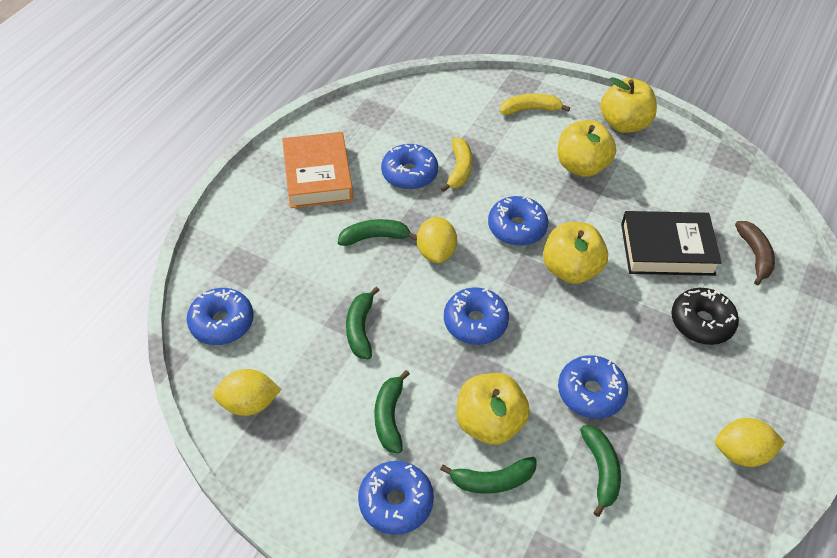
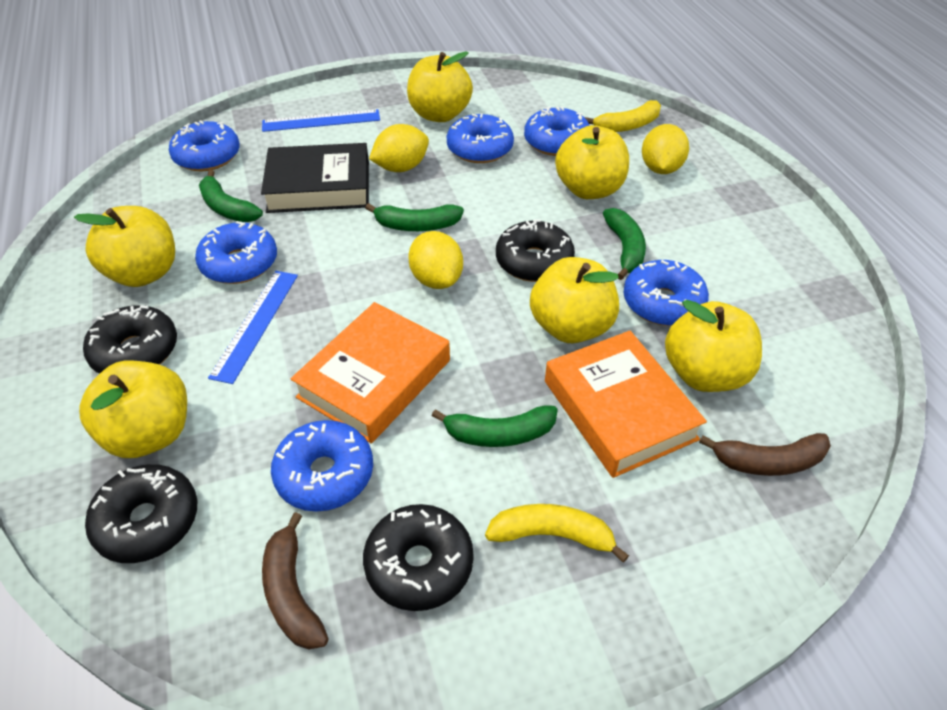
black donut: [671,288,739,345] = 1 -> [83,306,177,374] [85,464,197,563] [363,504,474,611] [496,220,575,282] = 4
blue ruler: none = 0 -> [208,271,298,384] [262,109,380,132] = 2
brown banana: [735,221,775,286] = 1 -> [262,512,329,649] [699,433,831,476] = 2
green banana: [338,219,417,246] [346,287,380,359] [374,370,410,454] [440,457,537,494] [580,426,621,517] = 5 -> [199,170,263,222] [365,203,464,231] [432,405,558,447] [603,208,646,280] = 4
orange book: [282,132,353,208] = 1 -> [291,302,450,443] [545,331,707,478] = 2
yellow apple: [456,373,530,445] [543,222,608,284] [558,120,616,177] [600,77,657,133] = 4 -> [74,206,175,287] [79,360,187,458] [407,51,473,122] [530,257,619,343] [555,125,629,199] [665,300,762,392] = 6

